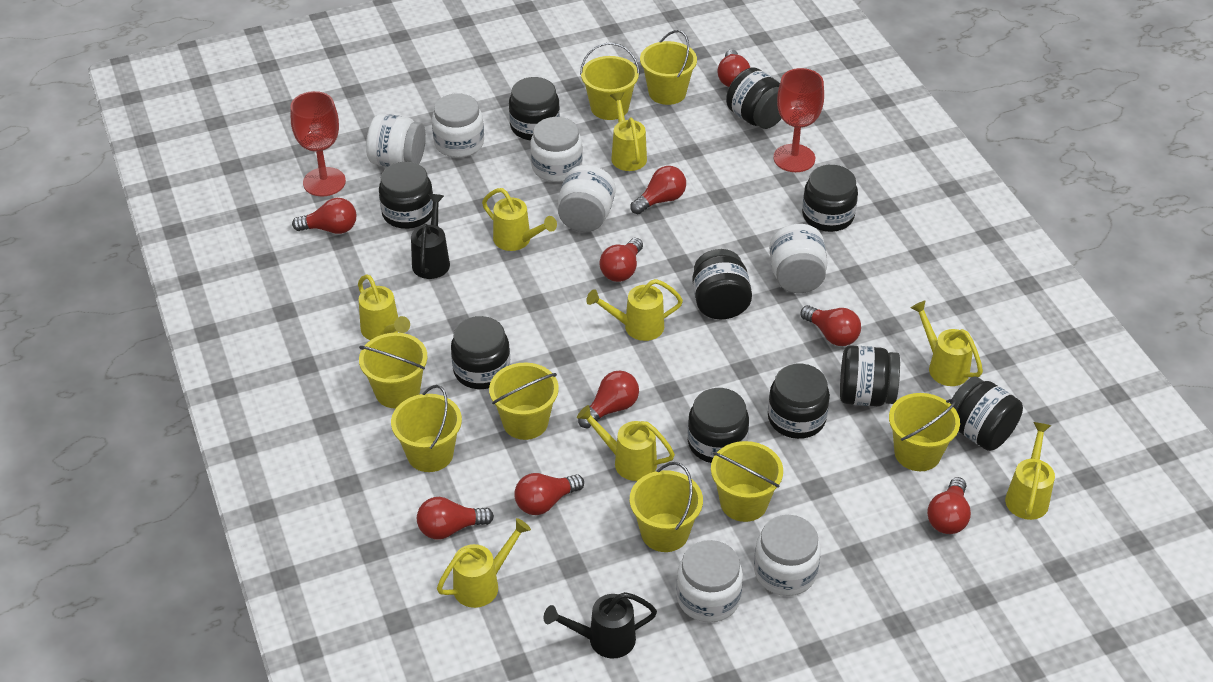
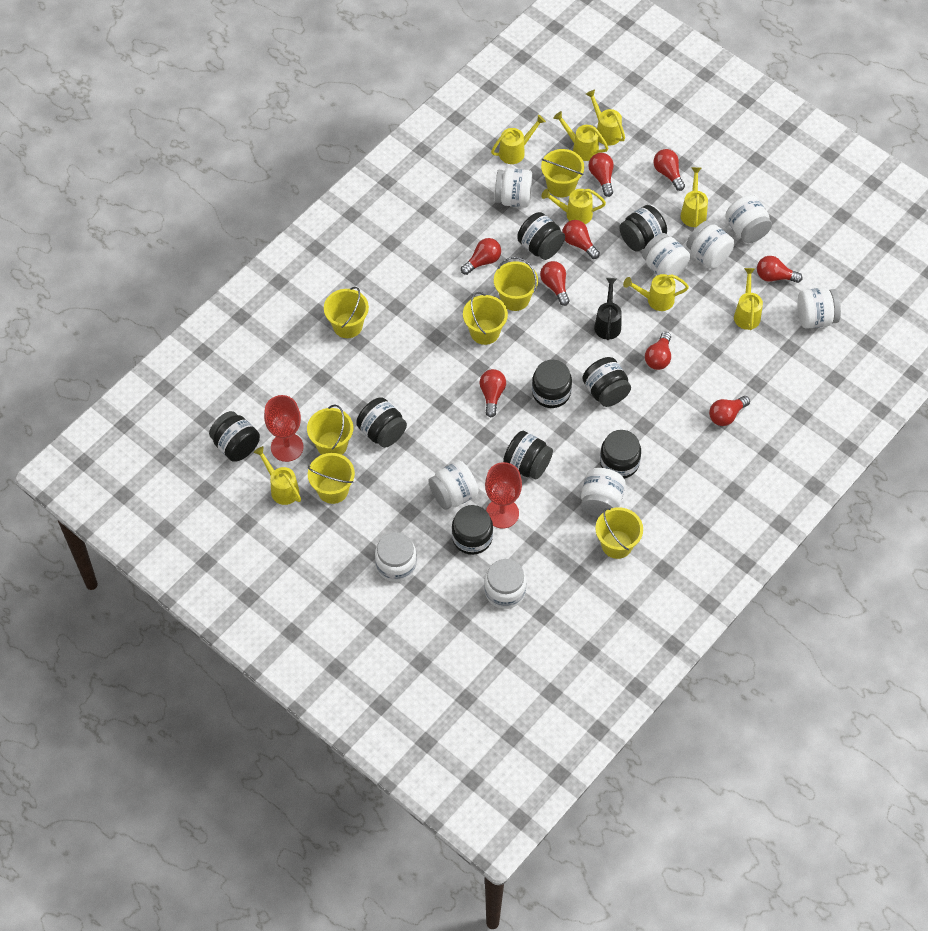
black jar: [379,162,433,229] [451,316,510,389] [509,77,560,141] [687,388,749,463] [692,249,752,319] [726,67,782,129] [768,364,830,439] [802,165,858,232] [840,345,900,406] [950,376,1023,451] = 10 -> [209,411,260,462] [356,397,407,448] [452,505,493,555] [503,431,553,480] [517,212,565,260] [532,360,572,408] [582,357,631,407] [600,430,641,478] [619,205,667,252] = 9
black watering can: [411,194,450,279] [543,592,657,658] = 2 -> [594,278,622,340] = 1
white jar: [366,113,426,167] [432,93,484,158] [530,117,583,182] [558,165,615,232] [676,540,743,623] [754,515,821,596] [769,224,828,293] = 7 -> [375,532,417,582] [429,461,478,510] [484,559,526,609] [495,168,532,208] [581,468,626,517] [642,233,690,279] [686,221,735,269] [725,195,772,243] [798,288,841,329] = 9
yellow bucket: [359,333,427,409] [391,385,462,472] [489,362,559,440] [580,42,640,120] [630,462,703,552] [640,30,697,105] [711,441,783,522] [889,393,960,471] = 8 -> [307,405,353,455] [308,453,355,504] [324,287,369,338] [463,292,508,345] [494,257,538,311] [541,149,584,198] [595,507,643,559] = 7

